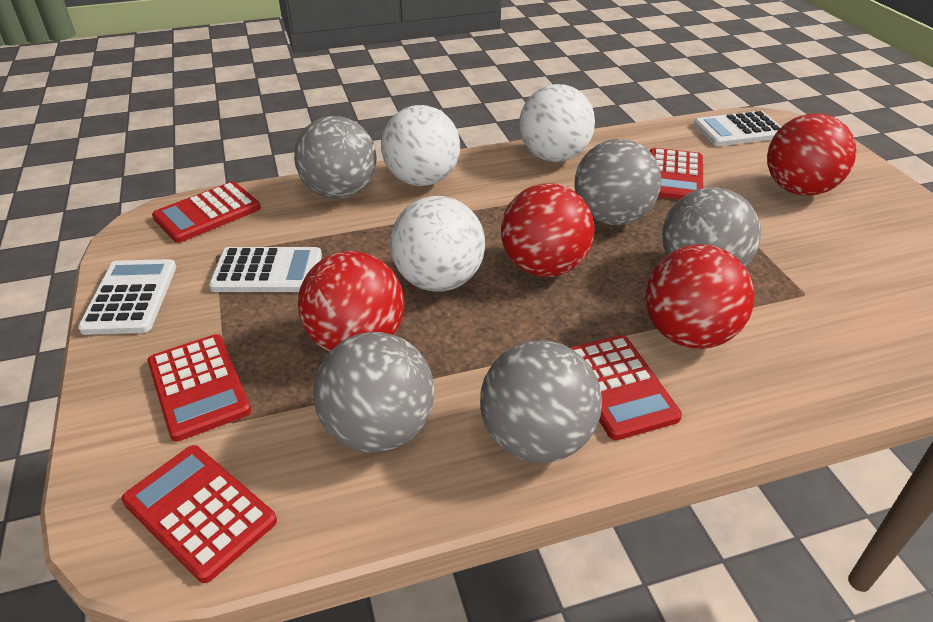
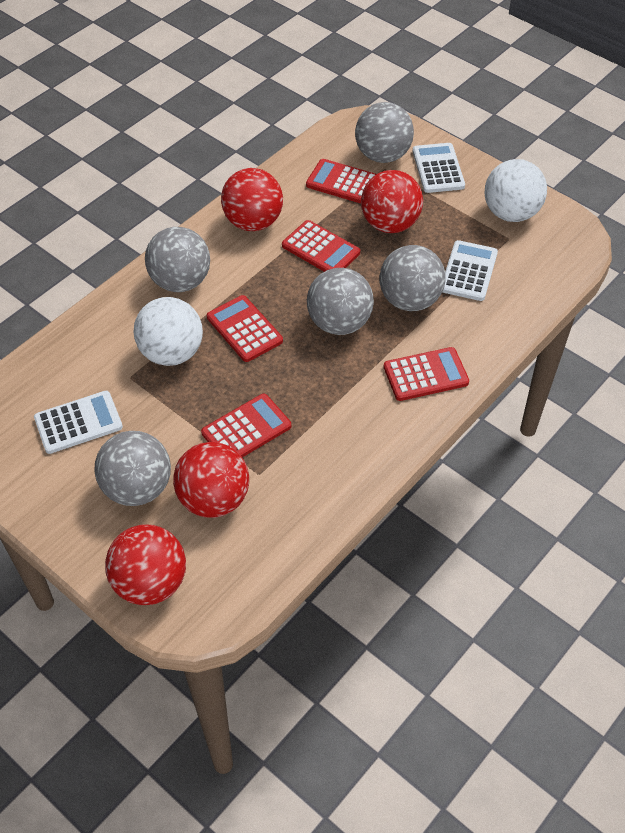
white ball: [381,105,460,186] [390,196,485,291] [519,84,595,162] = 3 -> [134,297,203,366] [485,159,547,222] = 2

